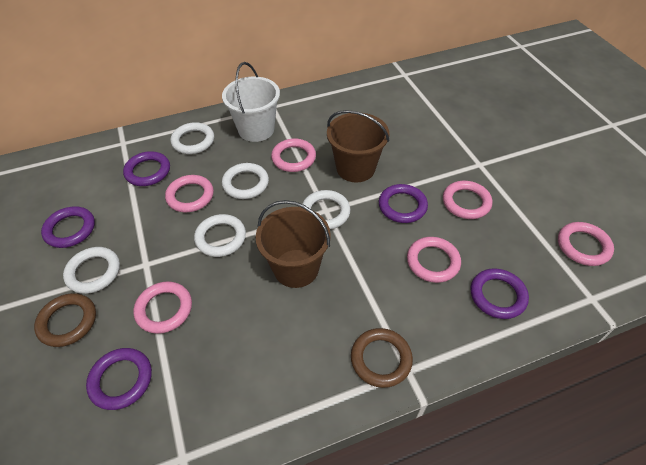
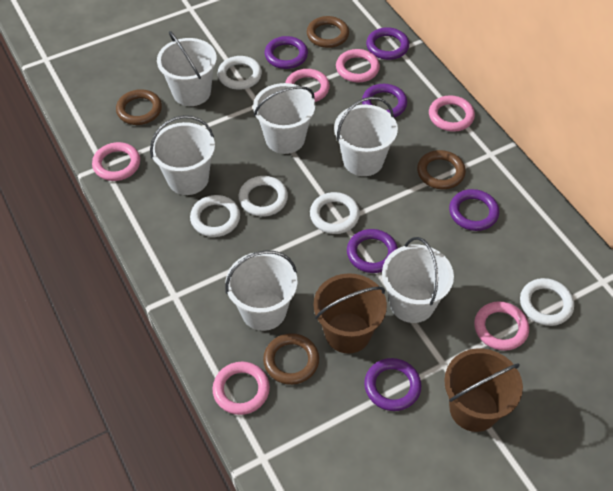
brown ring: [34,293,96,347] [351,328,413,388] = 2 -> [116,89,162,125] [263,333,319,385] [307,16,349,48] [417,150,466,189] = 4
purple ring: [41,206,95,248] [86,348,152,410] [123,151,170,186] [379,184,428,223] [470,268,529,319] = 5 -> [265,36,308,69] [347,229,398,273] [362,84,407,118] [364,358,421,411] [366,27,409,60] [449,189,499,231] = 6
white bucket: [222,62,280,142] = 1 -> [150,115,215,195] [157,31,217,106] [225,250,298,331] [253,83,315,154] [334,97,398,176] [382,237,454,323] = 6

